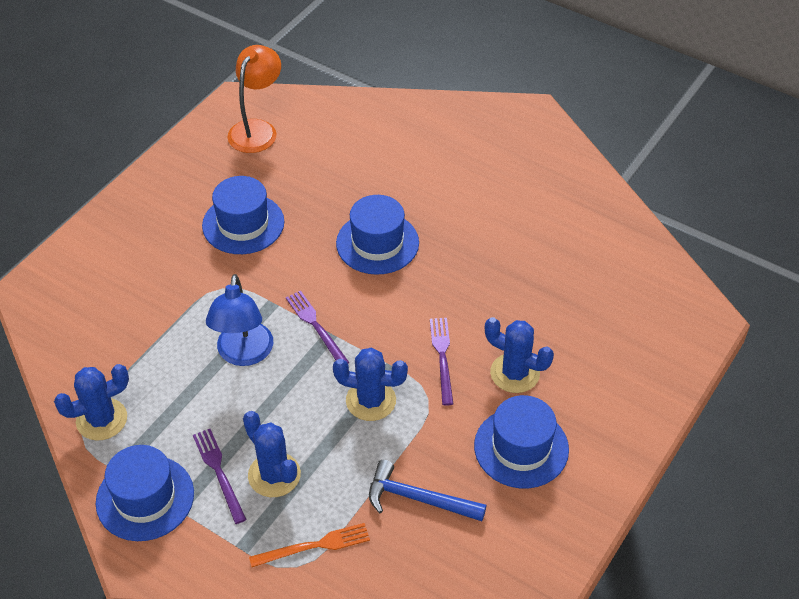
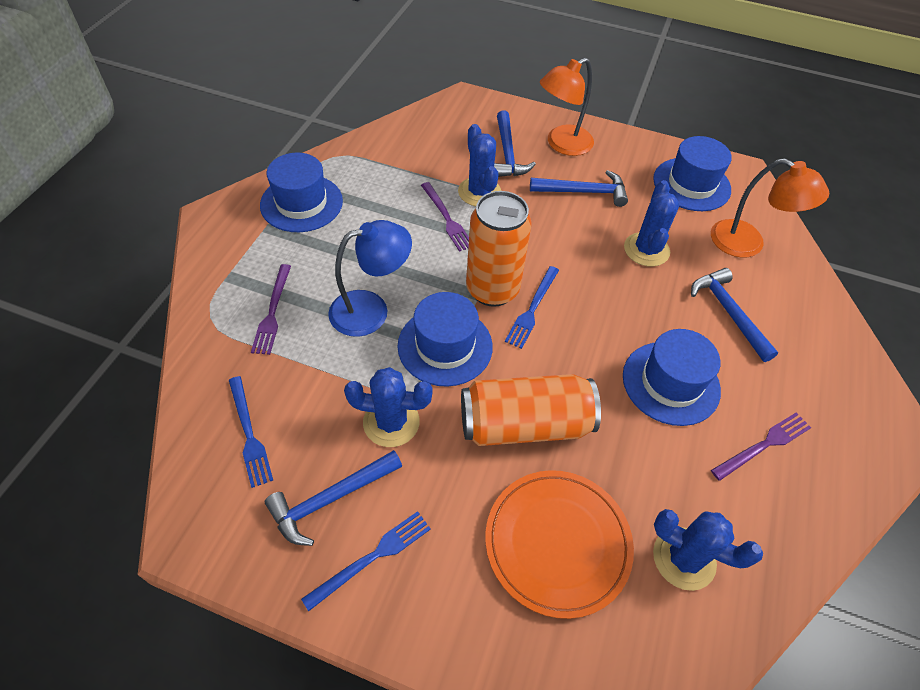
blue fork: none = 0 -> [229,376,273,488] [301,511,431,611] [505,266,559,349] = 3
blue hammer: [369,460,487,521] = 1 -> [265,450,402,546] [494,111,536,177] [530,170,628,207] [691,268,778,362] = 4
orange can: none = 0 -> [461,374,601,446] [466,191,532,307] = 2
orange fork: [249,523,370,567] = 1 -> none = 0
orange lamp: [228,45,281,153] = 1 -> [540,58,594,156] [711,158,829,258] = 2
orange plate: none = 0 -> [485,470,634,619] = 1

